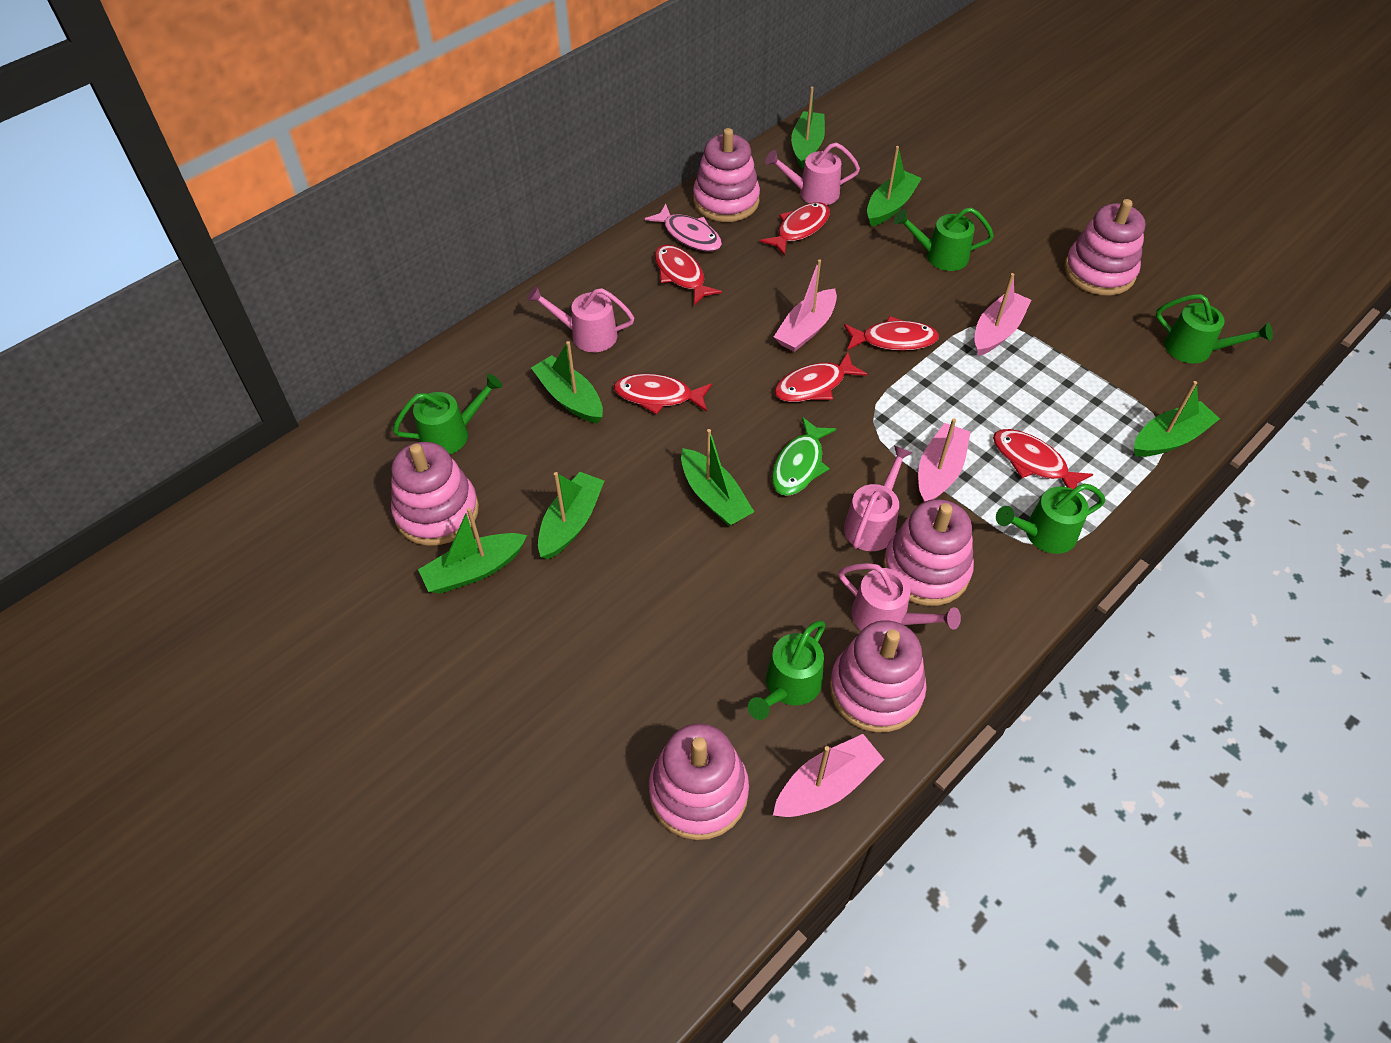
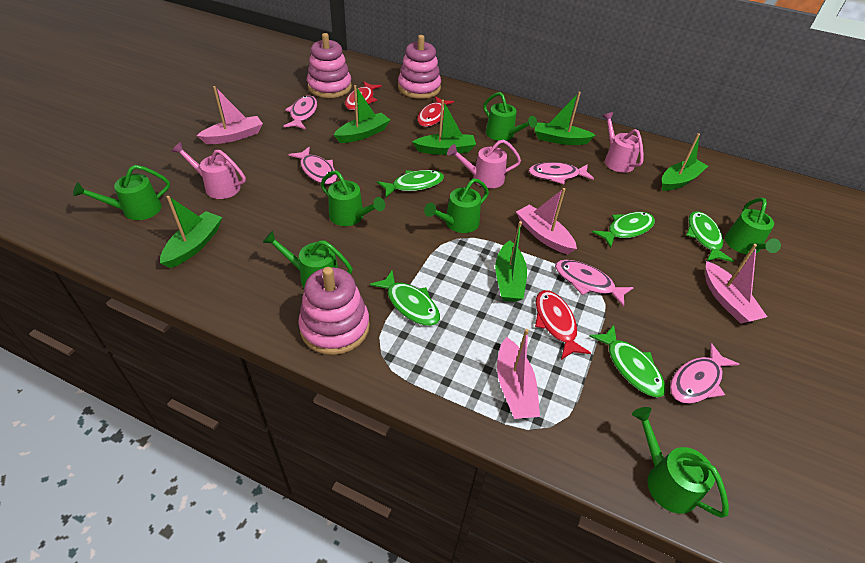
green boat: [418,508,527,593] [531,341,603,423] [538,472,604,559] [681,429,754,526] [791,87,825,169] [867,146,922,226] [1134,381,1220,457] = 7 -> [160,196,222,268] [334,85,390,143] [412,100,476,155] [495,221,527,302] [535,92,596,145] [662,133,708,191] = 6
green fish: [772,417,836,496] = 1 -> [370,270,440,326] [377,170,444,197] [589,325,666,397] [592,212,655,248] [686,211,734,262] = 5
green watering can: [393,374,502,454] [748,621,825,720] [894,207,994,271] [996,484,1105,554] [1156,294,1273,363] = 5 -> [73,165,170,220] [263,231,353,288] [321,170,385,226] [424,178,489,233] [483,92,537,141] [632,407,729,518] [725,198,781,254] = 7
pink fish: [645,204,722,251] = 1 -> [283,95,317,130] [288,147,337,184] [528,162,594,184] [555,260,634,307] [670,343,739,404] = 5
pink stacking toy: [391,442,479,546] [649,724,749,840] [693,128,760,222] [830,620,927,732] [883,499,974,606] [1064,199,1145,295] = 6 -> [298,267,370,355] [307,33,352,98] [398,35,441,99] = 3
pink watering can: [527,286,635,352] [765,143,860,205] [838,563,961,631] [844,445,912,551] = 4 -> [172,142,246,199] [447,139,521,188] [602,112,644,173] = 3
red fish: [614,373,712,414] [655,245,722,305] [760,202,830,256] [774,352,867,402] [844,316,939,351] [993,429,1093,489] = 6 -> [345,81,382,110] [417,96,454,127] [535,290,591,360] = 3

